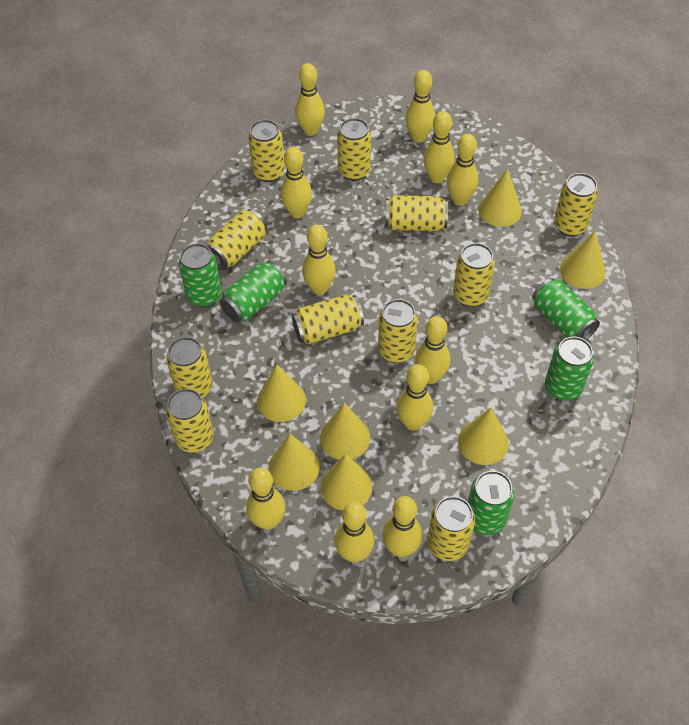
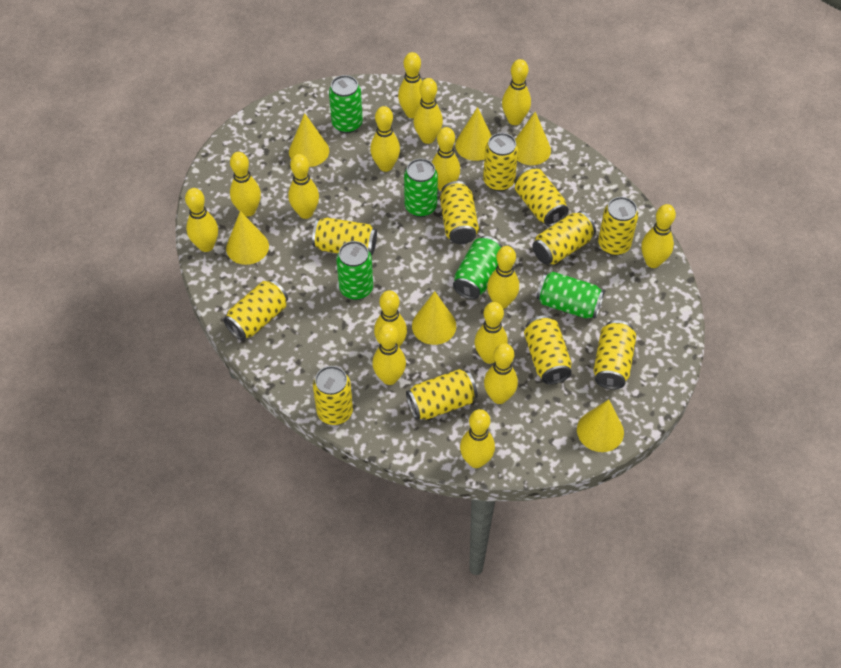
yellow bowling pin: [246,468,285,530] [281,147,312,218] [295,63,325,136] [302,225,336,295] [334,502,374,563] [382,496,422,557] [396,364,433,431] [405,70,435,143] [415,316,450,384] [423,111,454,183] [447,134,478,206] = 11 -> [185,188,218,252] [230,152,261,217] [288,154,319,219] [370,106,400,172] [373,324,406,385] [374,290,407,347] [398,52,422,118] [413,78,443,144] [432,127,460,191] [460,409,495,468] [475,302,508,364] [484,343,518,404] [487,246,519,309] [502,59,531,125] [641,204,676,268] = 15
yellow cone: [257,365,306,422] [268,434,320,491] [320,403,370,460] [321,454,372,510] [458,408,509,465] [478,169,522,227] [560,230,606,289] = 7 -> [226,211,269,265] [289,113,329,167] [412,291,456,345] [455,107,492,161] [515,112,551,165] [577,399,624,452] = 6

